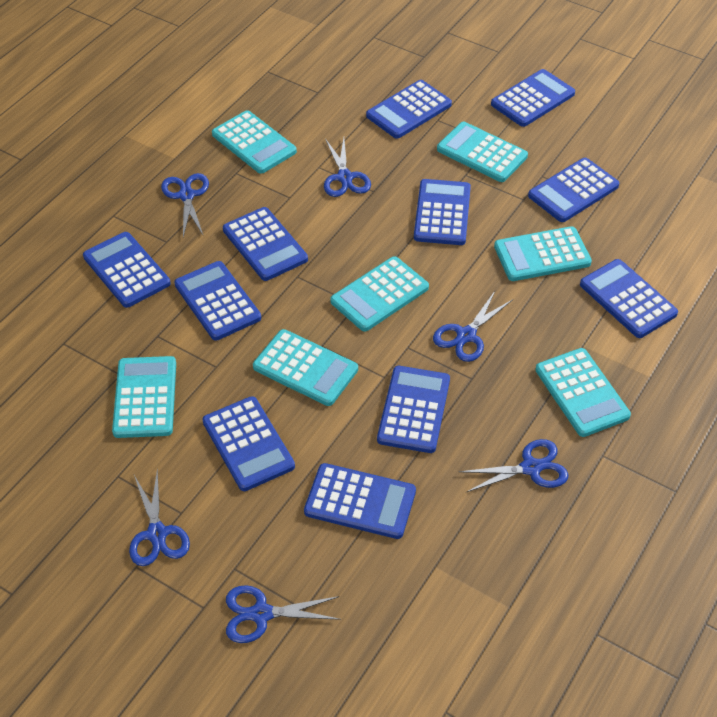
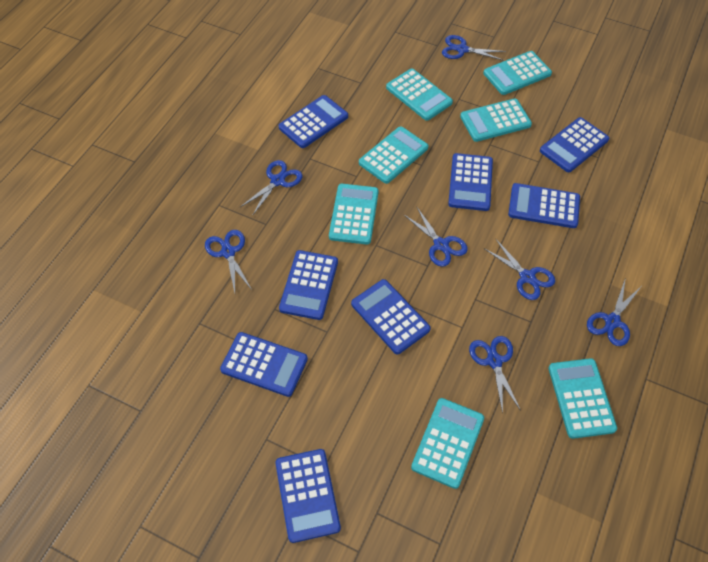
blue calculator: [83,232,171,308] [174,261,261,341] [202,396,295,491] [223,207,308,281] [304,463,416,539] [366,80,452,139] [377,366,450,453] [414,179,471,245] [491,69,575,127] [528,158,619,222] [580,259,678,338] = 11 -> [220,332,308,397] [275,449,341,543] [279,95,348,148] [279,250,338,320] [351,279,431,354] [448,153,493,211] [508,183,580,228] [540,117,609,172] = 8
blue scissors: [129,469,190,566] [161,173,209,237] [226,585,341,643] [324,138,371,197] [433,291,513,362] [459,439,569,492] = 6 -> [205,230,252,292] [240,160,302,216] [404,206,468,267] [442,35,506,61] [469,336,521,414] [484,238,555,300] [587,280,641,346] = 7

